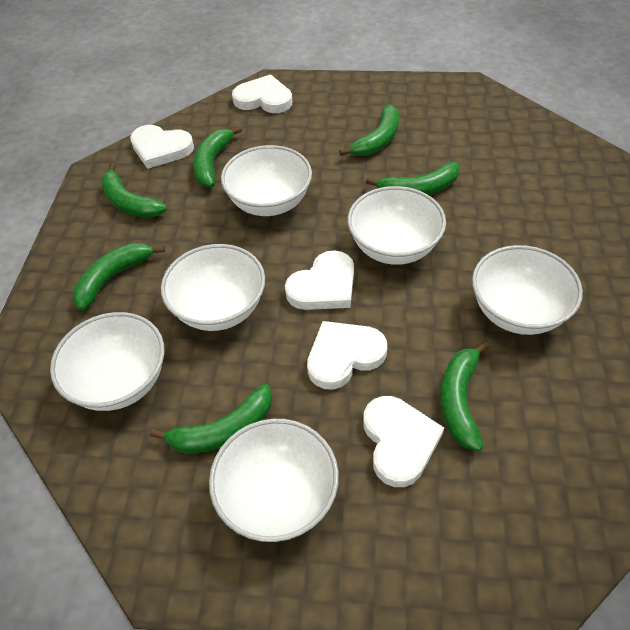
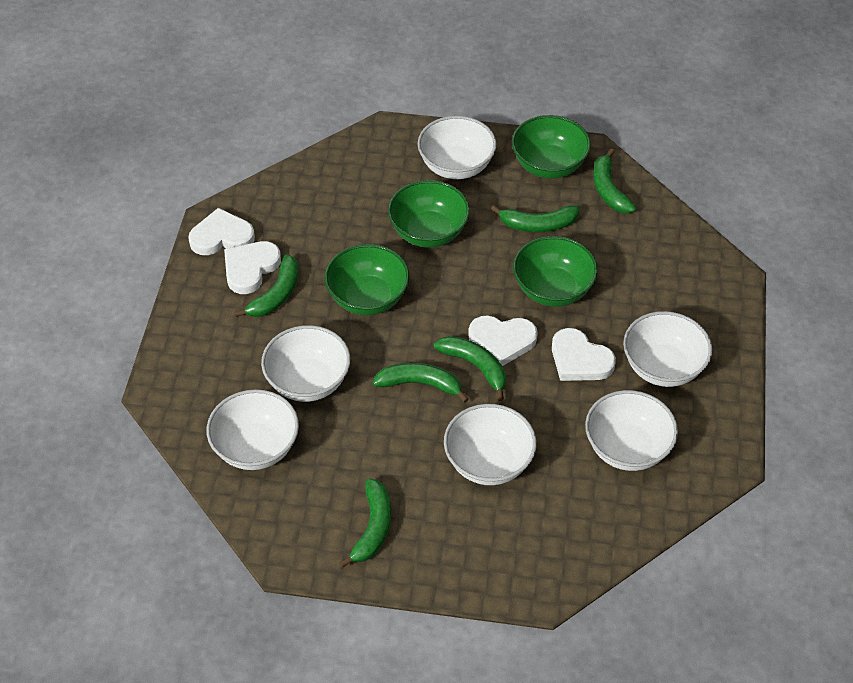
green banana: [73,243,165,311] [101,163,167,218] [150,384,272,453] [193,126,242,188] [339,104,399,156] [366,162,460,195] [440,341,489,451] = 7 -> [234,254,299,317] [339,478,391,568] [373,363,469,403] [434,336,506,401] [491,205,580,232] [593,148,636,214] = 6
green bowl: none = 0 -> [324,244,409,315] [388,180,470,248] [512,115,591,179] [513,236,598,307] = 4
white heart: [130,125,194,169] [232,74,292,113] [285,250,354,310] [307,321,387,390] [363,396,444,487] = 5 -> [188,208,255,255] [224,241,281,294] [468,315,538,366] [552,328,616,381] = 4

